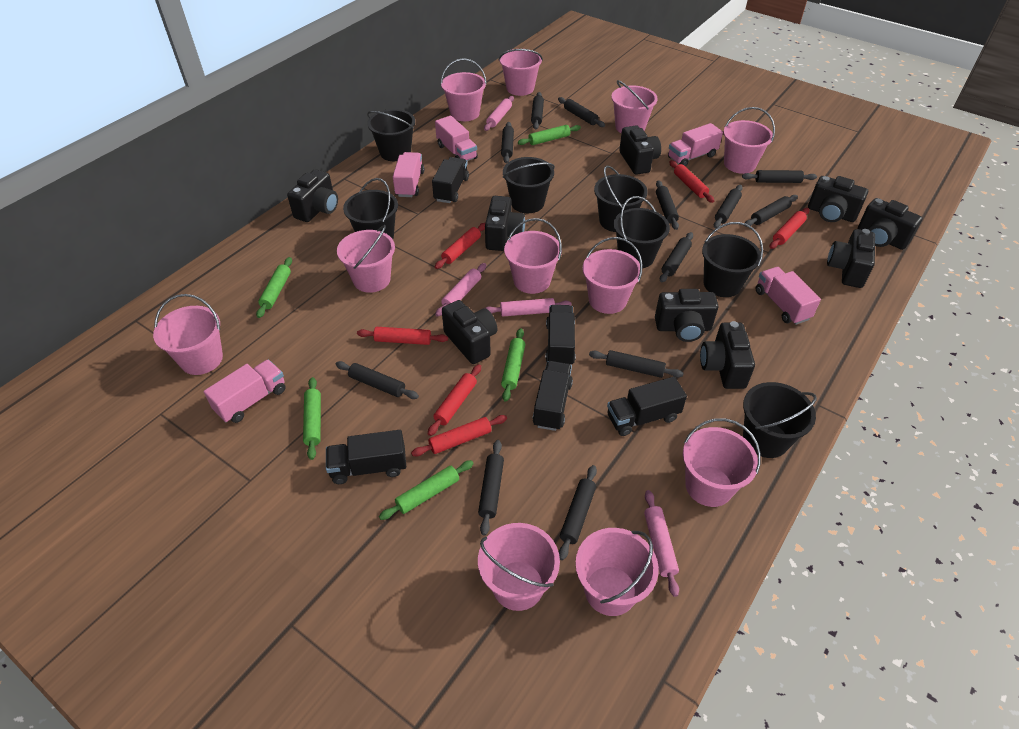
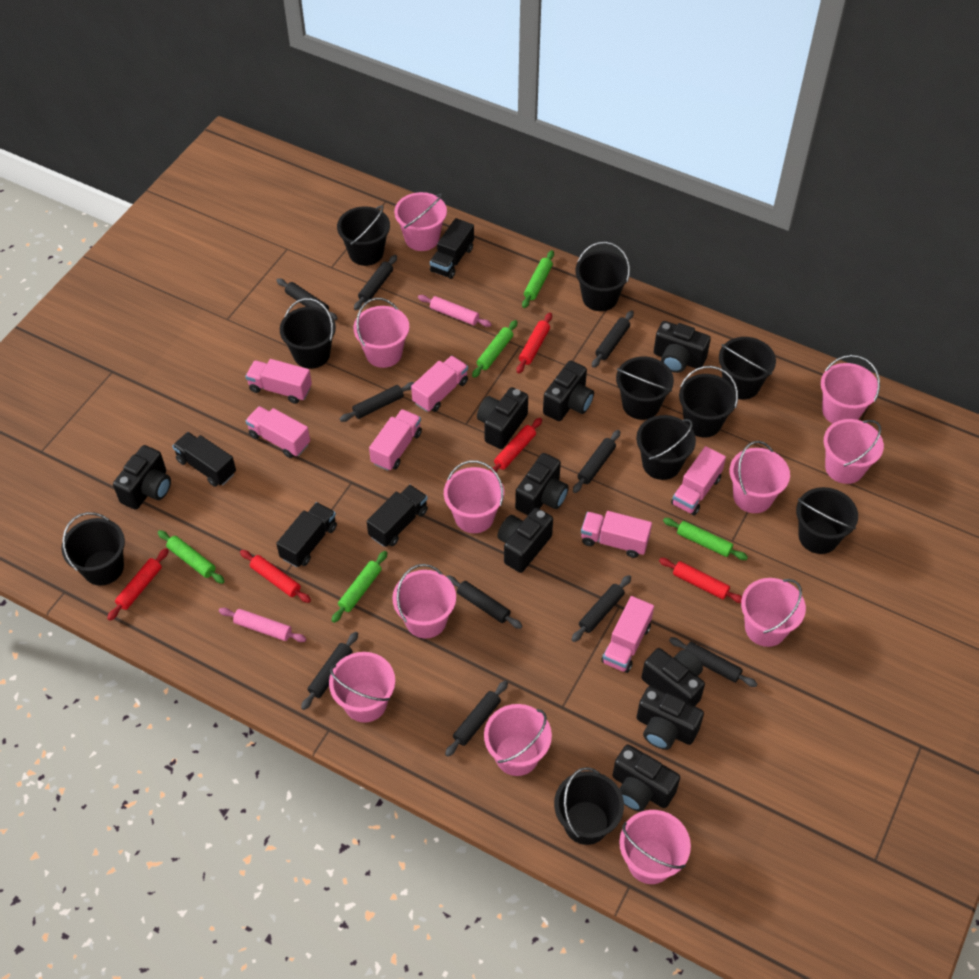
black bucket: [343,178,398,239] [367,109,415,161] [503,157,555,213] [594,165,648,232] [613,196,670,268] [702,222,763,297] [743,382,817,458] = 7 -> [61,512,125,586] [280,298,336,369] [337,205,390,266] [554,767,624,845] [575,242,630,311] [616,357,674,420] [636,415,696,480] [679,366,738,437] [719,337,776,399] [796,487,858,554] = 10
black rolling pin: [336,361,419,399] [478,440,504,536] [501,122,514,163] [531,92,544,129] [558,97,605,127] [559,465,597,560] [589,350,684,378] [656,180,679,230] [660,232,693,283] [714,185,743,228] [742,170,817,183] [745,195,798,227] = 12 -> [276,278,338,320] [301,632,358,710] [340,382,415,422] [354,255,397,310] [445,681,508,757] [446,575,522,629] [572,575,631,642] [573,430,620,493] [592,310,634,368] [669,637,757,687] = 10
black truck: [326,430,406,484] [432,157,469,203] [533,361,573,431] [545,305,576,364] [607,377,687,436] = 5 -> [172,432,236,487] [276,502,337,567] [367,485,428,547] [430,218,474,279] = 4
pink rolling pin: [435,263,486,317] [484,96,514,131] [486,298,572,316] [644,490,679,597] = 4 -> [219,608,306,642] [418,295,492,327] = 2
pink truck: [203,359,286,423] [393,152,424,197] [435,116,478,161] [668,123,723,166] [756,267,821,325] = 5 -> [245,359,312,404] [246,406,310,458] [369,409,422,471] [411,356,468,412] [581,511,652,558] [601,596,654,673] [671,446,726,516] = 7
red rolling pin: [357,327,448,345] [411,415,507,456] [428,364,481,436] [435,223,485,269] [669,160,714,203] [770,208,809,249] = 6 -> [107,548,169,621] [240,550,311,603] [489,418,542,473] [517,313,552,373] [659,558,742,603] = 5

